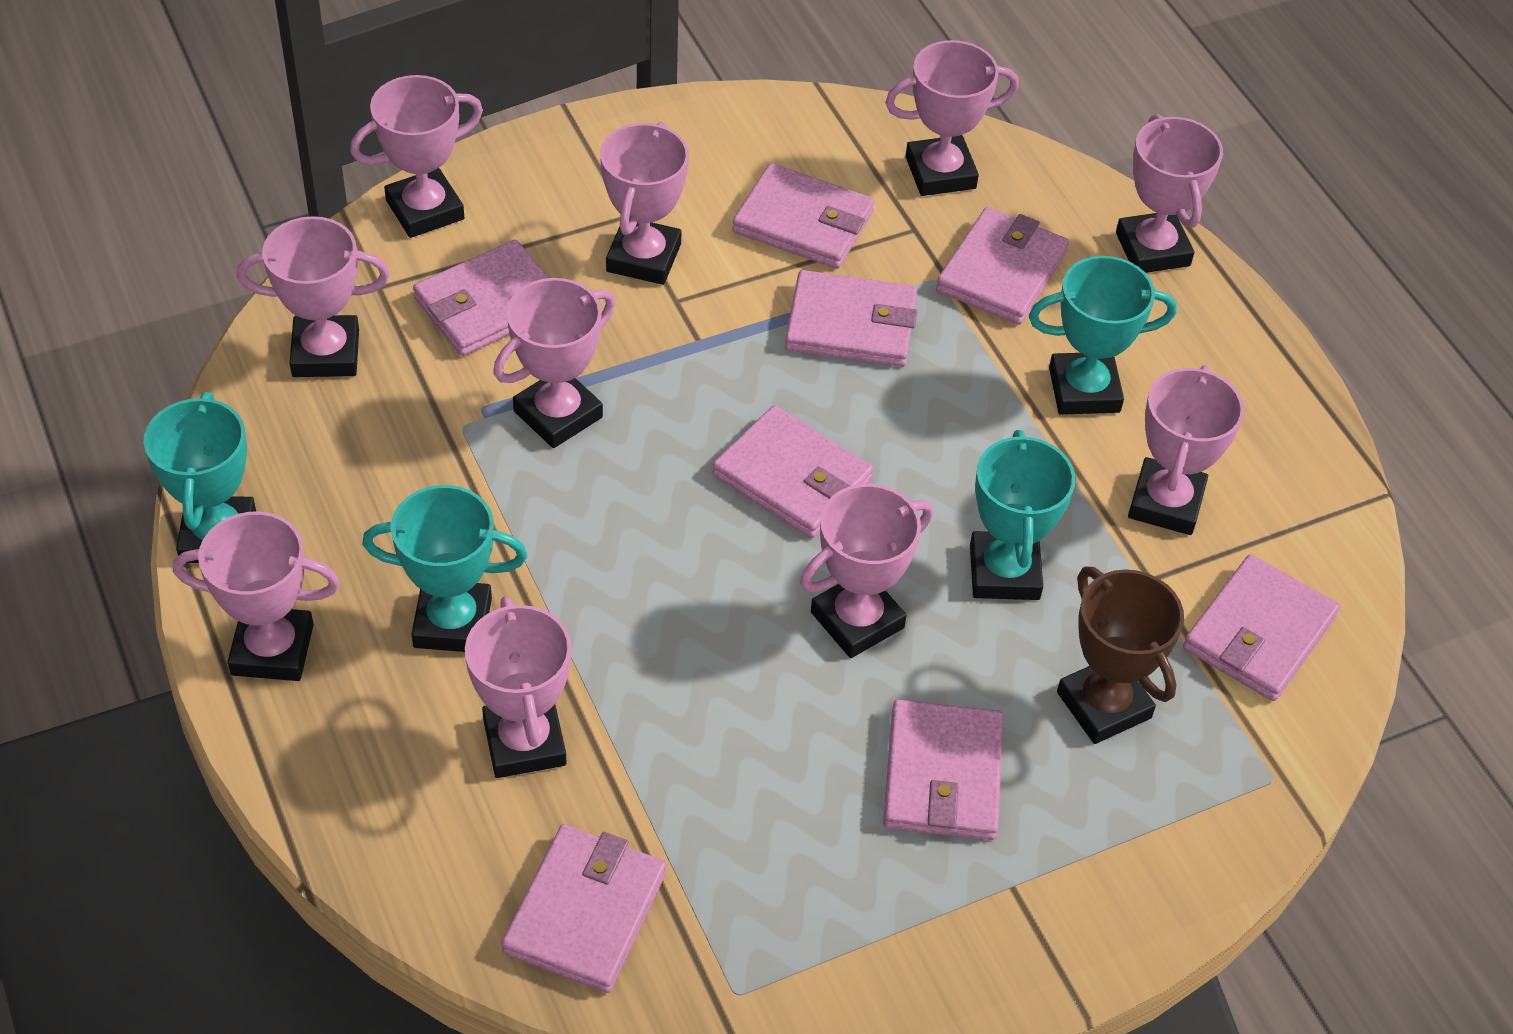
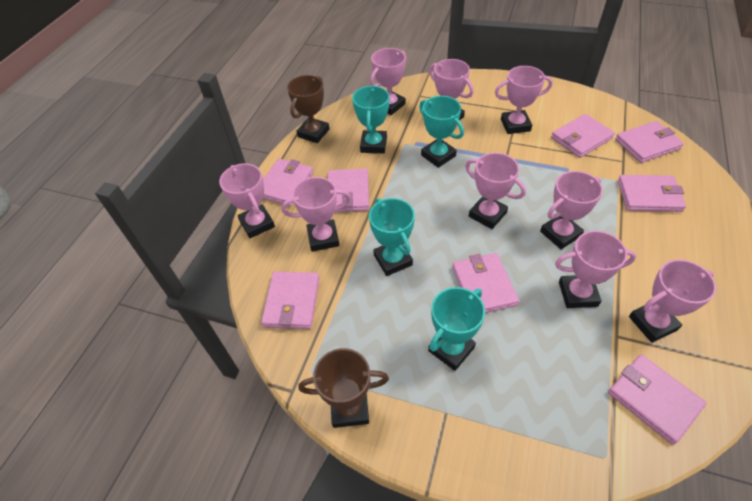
brown trophy: [1057,567,1184,744] = 1 -> [287,75,329,143] [299,348,389,428] = 2
pink trophy: [173,512,340,681] [237,216,390,377] [350,75,483,238] [465,596,571,778] [493,278,615,448] [600,122,689,285] [800,484,933,658] [885,40,1019,196] [1116,114,1223,273] [1128,365,1244,535] = 10 -> [219,164,275,238] [281,177,351,252] [370,48,407,115] [429,59,474,120] [465,153,526,229] [495,66,553,134] [540,171,603,249] [555,231,636,308] [629,259,716,343] = 9

